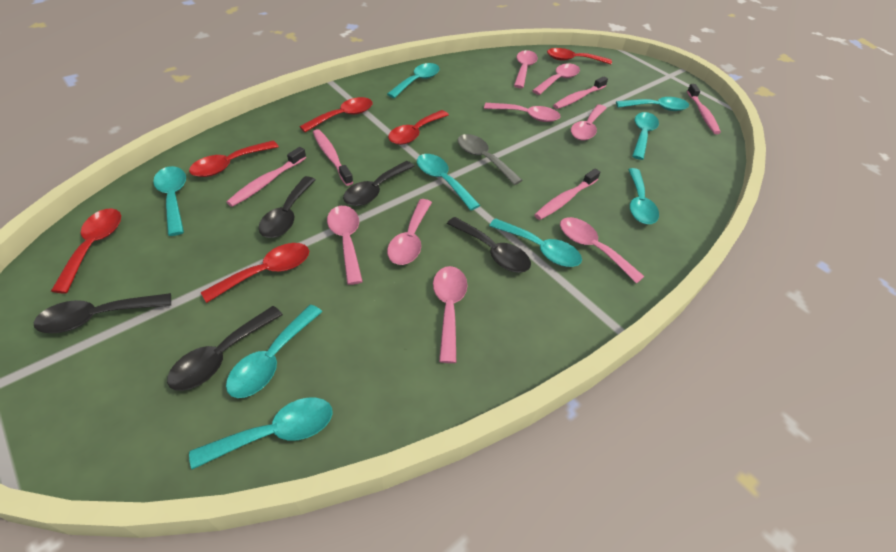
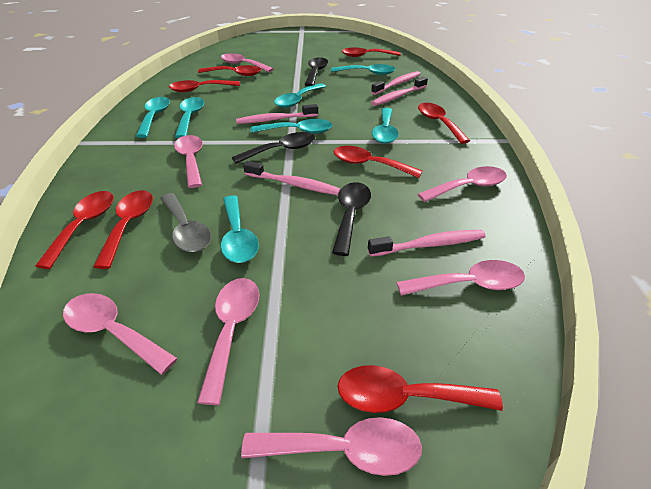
black spoon: [34,293,171,333] [167,306,283,391] [258,176,315,238] [343,161,415,206] [447,217,531,272] = 5 -> [232,132,315,164] [305,57,328,86] [332,182,371,256] = 3
pink spoon: [327,206,363,285] [387,199,432,265] [433,266,468,363] [484,103,561,122] [514,50,538,88] [532,64,580,95] [560,217,645,284] [571,104,607,140] = 8 -> [63,293,178,375] [174,135,203,188] [197,278,259,405] [221,53,273,72] [241,417,422,476] [397,260,525,296] [418,166,507,202] = 7
red spoon: [51,208,121,294] [189,141,279,177] [201,243,309,303] [299,97,372,132] [388,110,449,145] [547,48,612,64] = 6 -> [35,191,114,269] [93,190,153,269] [169,80,240,92] [198,65,261,76] [334,146,422,178] [338,365,503,413] [342,47,401,57] [418,103,470,144] = 8
turquoise spoon: [153,166,186,236] [189,398,333,469] [226,304,322,398] [387,63,440,98] [417,154,480,210] [489,218,582,267] [616,97,689,111] [628,168,659,224] [632,112,659,160] = 9 -> [136,97,170,138] [175,97,204,138] [221,195,259,263] [251,119,333,134] [274,83,326,108] [331,64,396,75] [372,108,399,144] = 7

